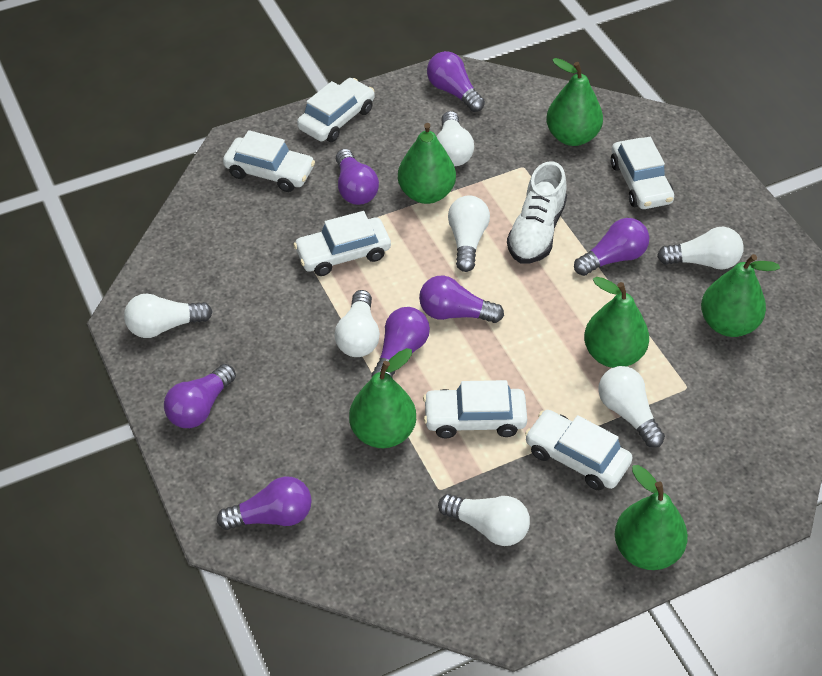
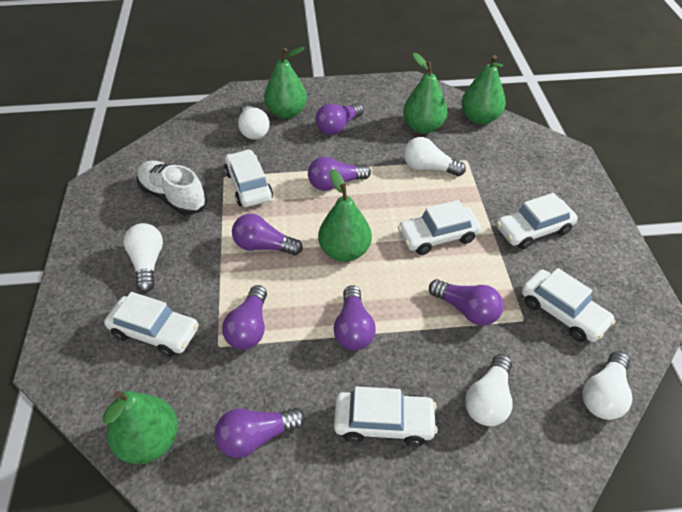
green pear: [349,348,416,448] [398,123,456,204] [546,58,603,146] [584,277,649,368] [615,465,688,570] [701,254,780,337] = 6 -> [103,391,178,464] [264,47,307,119] [318,169,372,262] [403,53,447,134] [461,55,506,124] = 5
white light bulb: [124,294,213,338] [334,290,380,357] [437,111,474,166] [438,494,530,546] [448,195,490,272] [598,366,665,448] [657,227,744,269] = 7 -> [124,223,163,292] [238,101,270,139] [404,137,466,176] [465,354,513,426] [582,351,632,420] = 5

